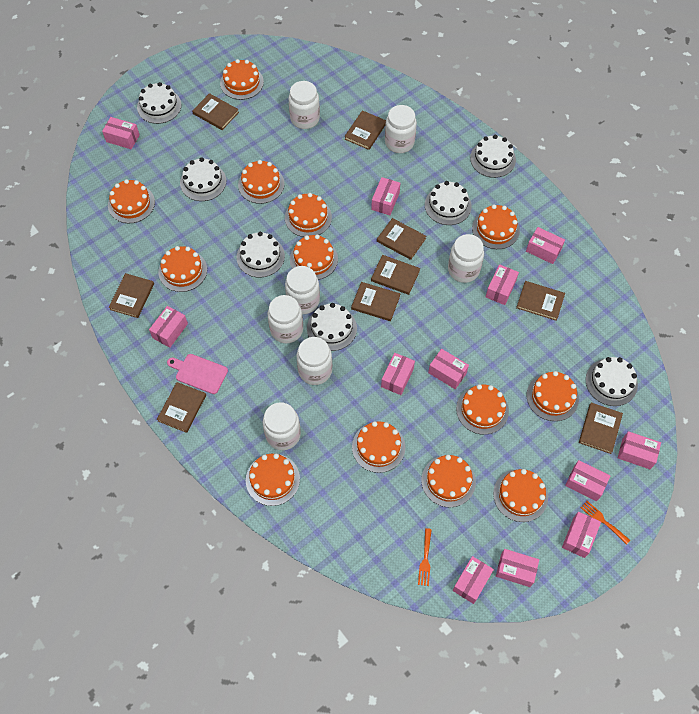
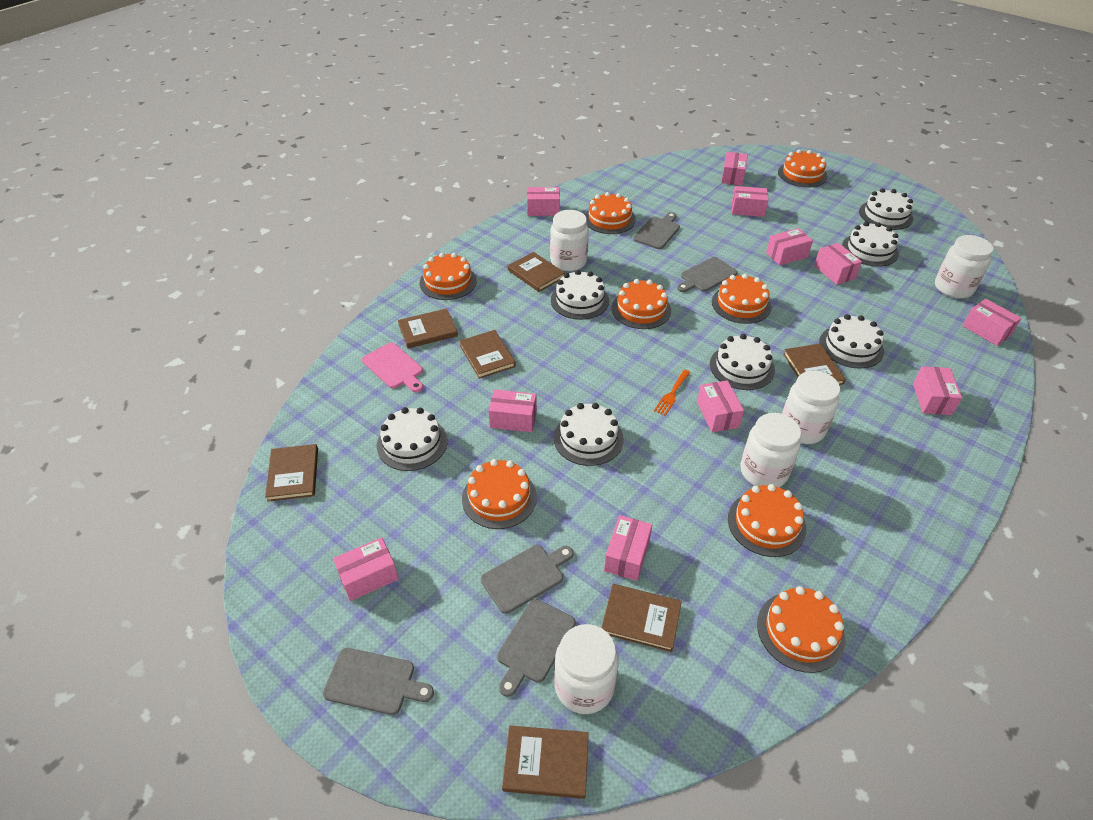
brown book: [108,273,154,318] [157,382,206,433] [192,93,239,130] [344,110,386,150] [351,282,400,321] [371,255,420,295] [377,218,426,260] [516,281,565,321] [579,402,623,454] = 9 -> [265,444,318,502] [398,308,458,348] [459,330,516,379] [502,725,589,799] [508,252,565,292] [601,584,682,652] [783,343,846,385] = 7
grey cutting board: none = 0 -> [323,648,434,715] [481,545,573,614] [497,599,576,697] [633,212,680,249] [677,257,738,292] = 5
orange cake: [108,179,155,223] [158,246,207,292] [220,59,264,100] [238,160,285,204] [246,453,300,506] [285,193,332,237] [290,234,338,280] [352,421,405,473] [421,455,476,508] [456,384,509,435] [472,204,520,249] [493,469,548,522] [527,371,579,421] = 13 -> [420,253,477,300] [462,459,537,529] [585,192,636,234] [612,279,671,329] [712,274,772,324] [728,484,806,557] [757,586,845,673] [778,149,827,187] = 8
orange fork: [418,528,432,586] [580,501,630,545] = 2 -> [654,370,691,416] = 1
pink box: [102,117,139,149] [149,306,188,348] [371,177,400,215] [381,353,415,395] [428,349,469,389] [452,556,494,604] [486,264,519,305] [496,549,539,587] [526,227,565,264] [562,512,601,558] [565,460,610,501] [618,431,661,469] = 12 -> [333,537,399,601] [488,389,537,432] [527,187,560,216] [604,515,652,581] [697,380,744,432] [721,152,748,186] [732,186,769,217] [766,228,813,265] [814,243,862,285] [913,366,962,415] [963,299,1021,346] = 11
white jar: [263,402,301,450] [268,295,303,343] [285,266,320,314] [289,81,320,129] [296,337,332,385] [385,105,417,153] [448,234,484,283] = 7 -> [550,210,589,271] [554,624,619,714] [740,413,801,487] [782,371,840,444] [935,235,994,299] = 5

